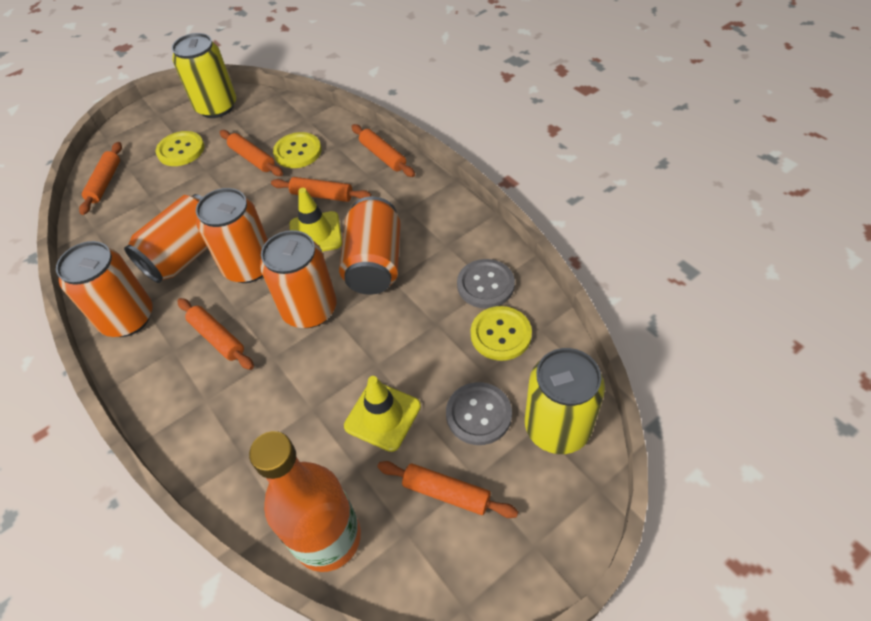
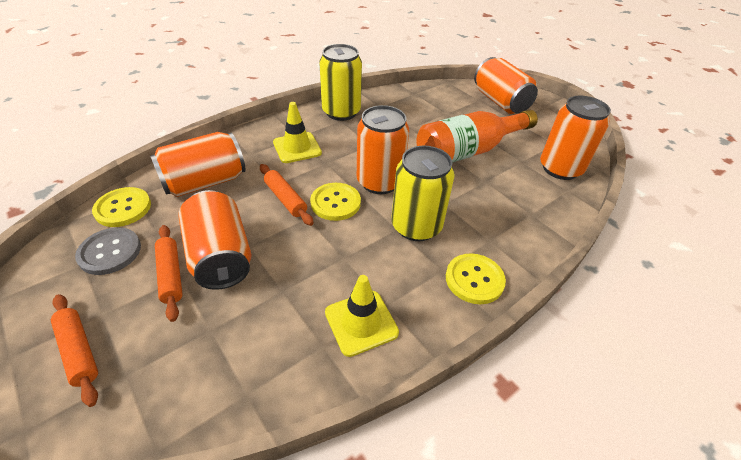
grey button: [446,382,512,445] [457,259,515,308] = 2 -> [75,227,141,275] = 1
orange rolling pin: [79,142,122,215] [177,298,254,370] [220,130,283,176] [271,177,372,202] [351,124,415,177] [377,461,519,518] = 6 -> [51,294,98,407] [155,225,183,322] [260,164,314,226] = 3

